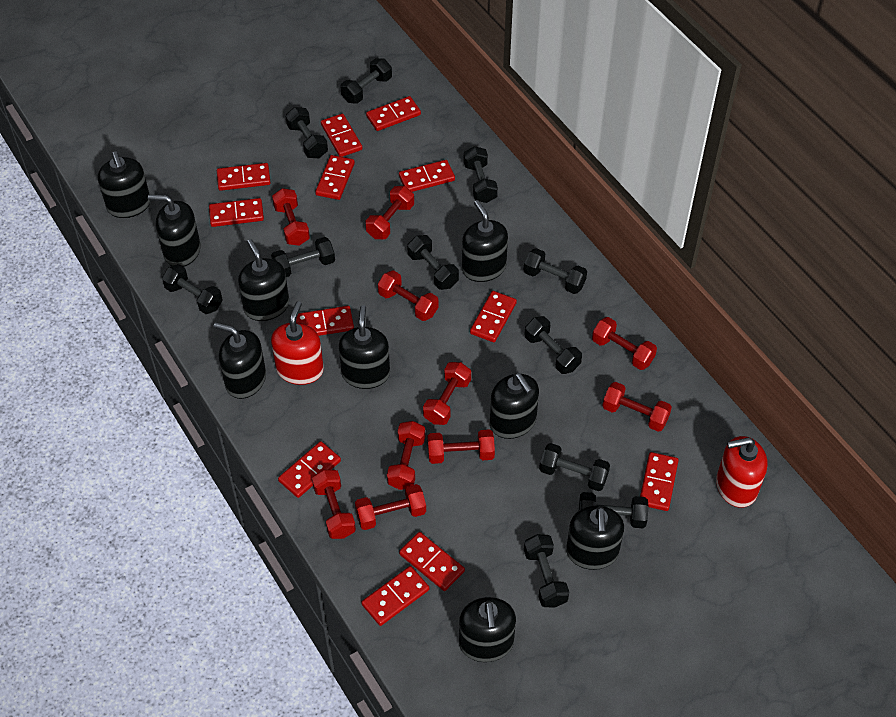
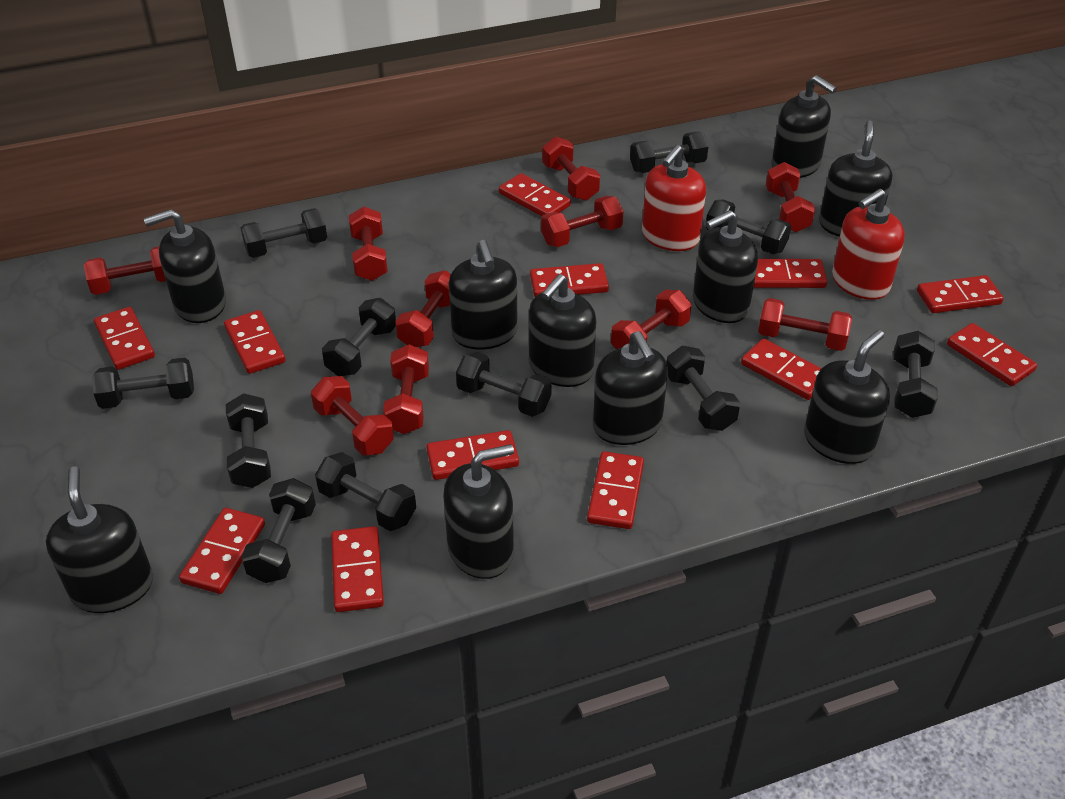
black soap dispenser: [98,152,150,218] [148,195,201,267] [213,322,266,399] [238,239,289,321] [339,305,390,389] [459,597,516,662] [462,200,508,282] [490,373,539,439] [566,506,624,570] = 9 -> [46,467,153,613] [144,209,226,323] [443,444,514,579] [449,240,518,350] [529,274,596,387] [593,331,668,445] [693,210,758,323] [772,75,837,178] [804,330,890,464] [819,120,892,237] = 10

